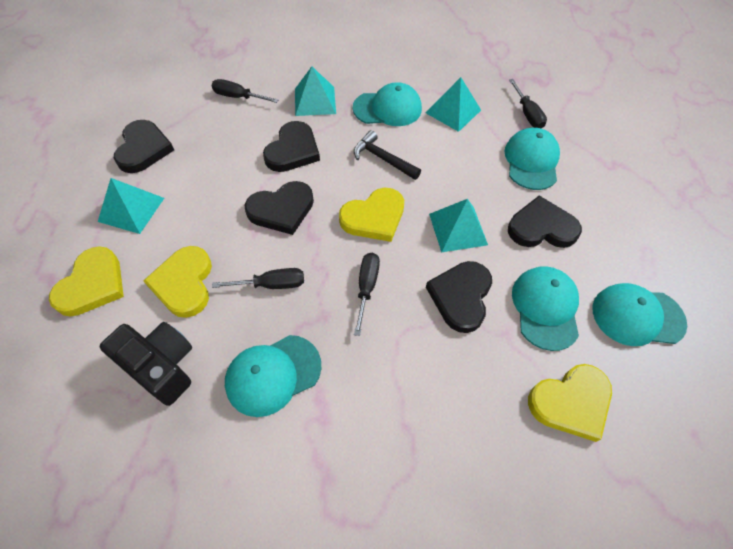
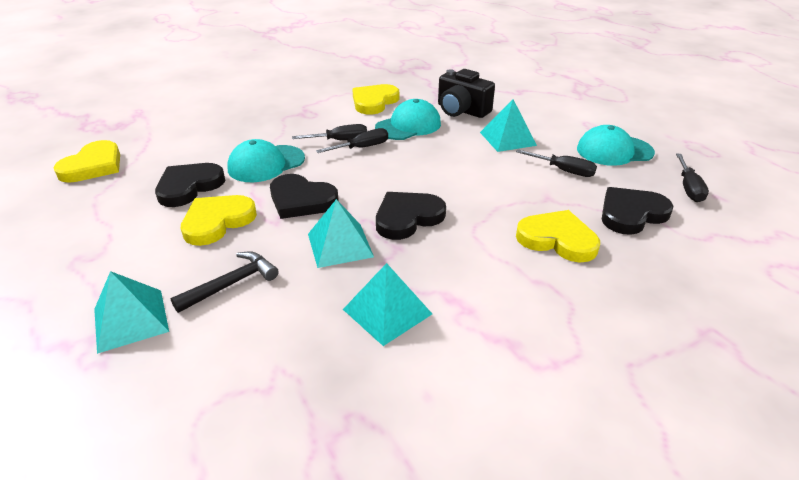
black heart: [114,120,174,173] [245,181,314,235] [263,121,320,172] [426,261,492,333] [508,195,582,248] = 5 -> [155,163,225,207] [270,174,339,219] [376,192,446,240] [602,187,673,235] = 4
turquoise cap: [225,335,322,417] [353,82,422,126] [504,127,560,190] [512,266,579,351] [593,283,687,346] = 5 -> [227,139,305,182] [375,99,441,140] [577,125,655,166] = 3

